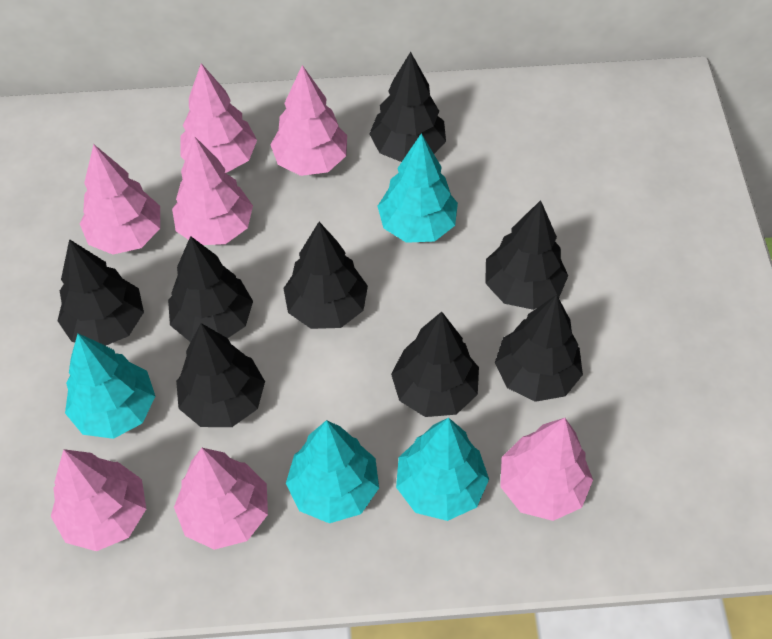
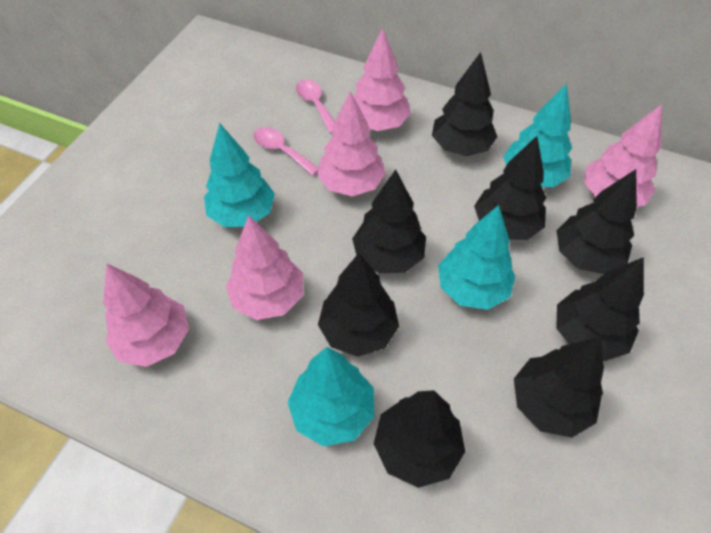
pink spoon: none = 0 -> [253,127,319,176] [296,79,335,134] = 2
pink tree: [51,449,146,551] [80,144,160,254] [172,136,253,245] [174,448,268,550] [180,63,257,173] [270,65,347,176] [500,418,593,521] = 7 -> [103,263,189,367] [226,215,303,320] [317,91,386,196] [353,28,411,131] [584,104,662,207] = 5

